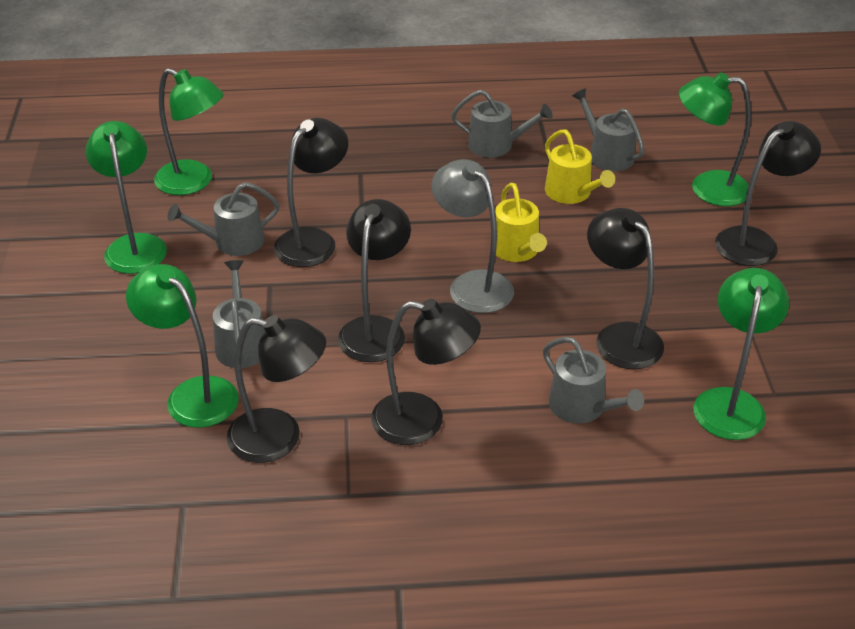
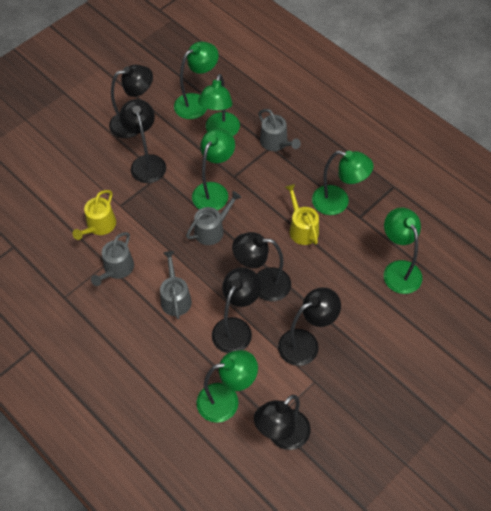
green lamp: [86,121,167,274] [126,264,239,428] [154,68,224,195] [679,73,751,206] [694,268,789,440] = 5 -> [174,42,219,119] [192,128,235,210] [196,350,258,423] [198,74,240,136] [312,151,374,215] [384,208,422,294] = 6
grey lamp: [431,159,514,313] = 1 -> none = 0
grey watering can: [168,182,280,256] [213,260,265,368] [451,90,553,157] [543,337,644,424] [572,88,645,171] = 5 -> [91,232,134,286] [160,251,192,319] [186,191,241,245] [258,109,301,151] = 4

